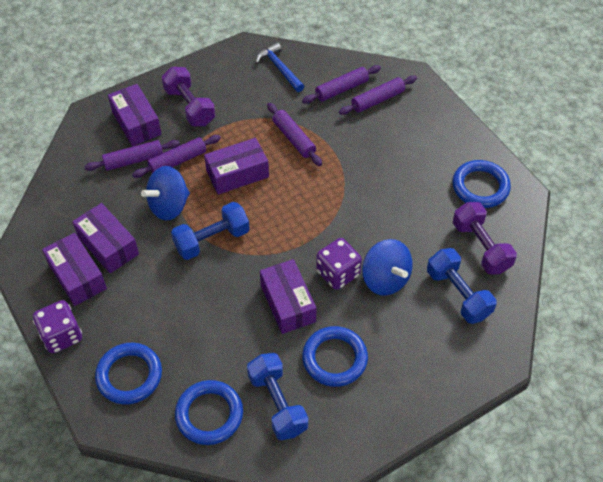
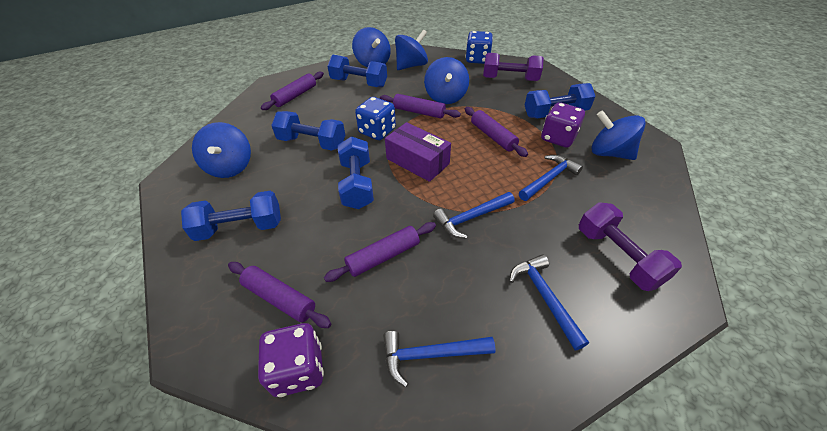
blue dice: none = 0 -> [355,97,396,140] [465,31,493,64] = 2
blue dumbbell: [171,202,250,260] [247,353,308,440] [427,248,497,324] = 3 -> [181,191,281,241] [271,111,345,151] [327,55,387,88] [338,136,374,209] [525,83,595,119] = 5
blue hammer: [256,42,304,92] = 1 -> [383,331,496,387] [433,192,514,239] [509,254,589,350] [519,155,583,201] = 4
blue ring: [95,343,162,405] [175,380,243,445] [302,326,368,387] [452,160,511,208] = 4 -> none = 0
blue spinning top: [141,166,190,221] [362,239,413,295] = 2 -> [192,122,251,178] [352,27,391,67] [395,29,428,70] [424,57,469,104] [591,110,646,160] = 5
purple box: [42,233,107,306] [72,203,139,273] [108,84,161,146] [204,138,269,195] [260,259,317,334] = 5 -> [385,122,451,182] = 1

